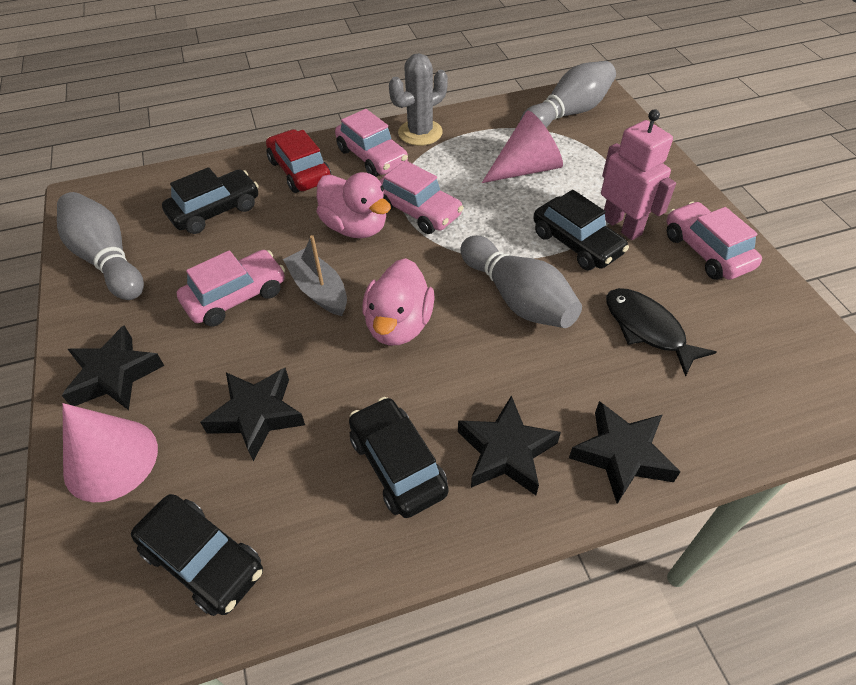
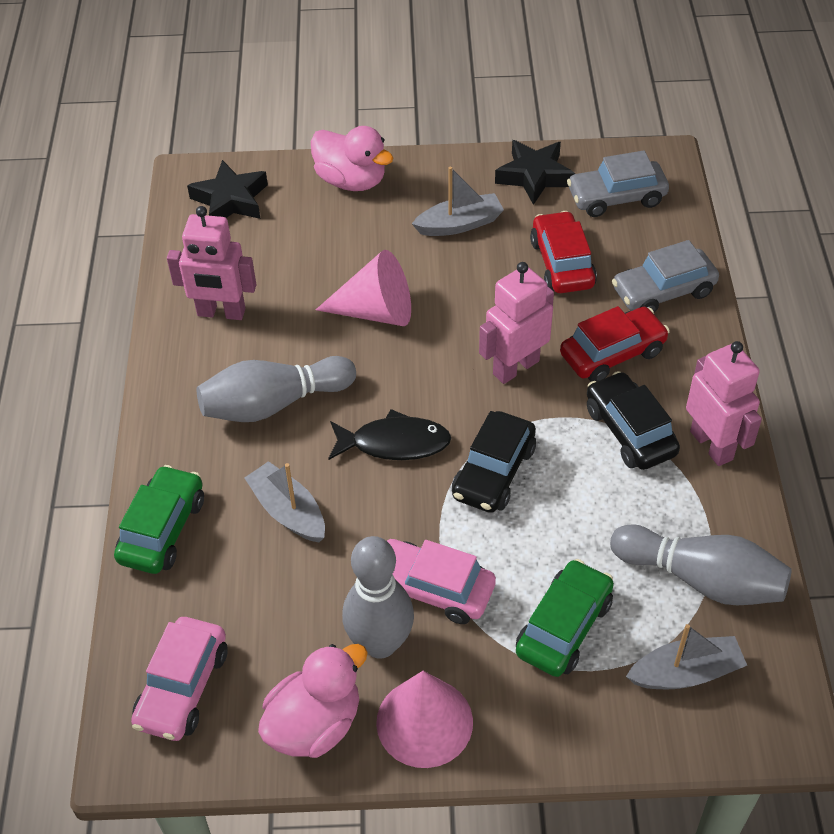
black car: [131,494,263,616] [162,167,259,234] [349,397,449,518] [533,190,629,270] = 4 -> [452,411,536,513] [587,371,680,470] = 2
black star: [62,326,164,410] [200,368,305,461] [458,395,561,495] [569,401,681,504] = 4 -> [187,160,268,219] [495,140,575,205] = 2
green car: none = 0 -> [114,465,204,574] [516,559,614,677] = 2
grey boat: [283,235,347,316] = 1 -> [245,461,325,542] [412,167,504,236] [626,624,747,689] = 3
grey cactus: [389,53,448,146] = 1 -> none = 0
grey car: none = 0 -> [567,151,669,217] [612,240,719,313] = 2
pink car: [177,250,285,327] [335,109,408,177] [379,160,464,234] [667,201,762,280] = 4 -> [131,617,228,741] [387,539,496,624] = 2
pink robot: [601,109,676,240] = 1 -> [167,206,256,320] [479,262,554,384] [686,341,762,466] = 3
red car: [266,129,331,193] = 1 -> [530,211,597,293] [560,306,670,382] = 2

